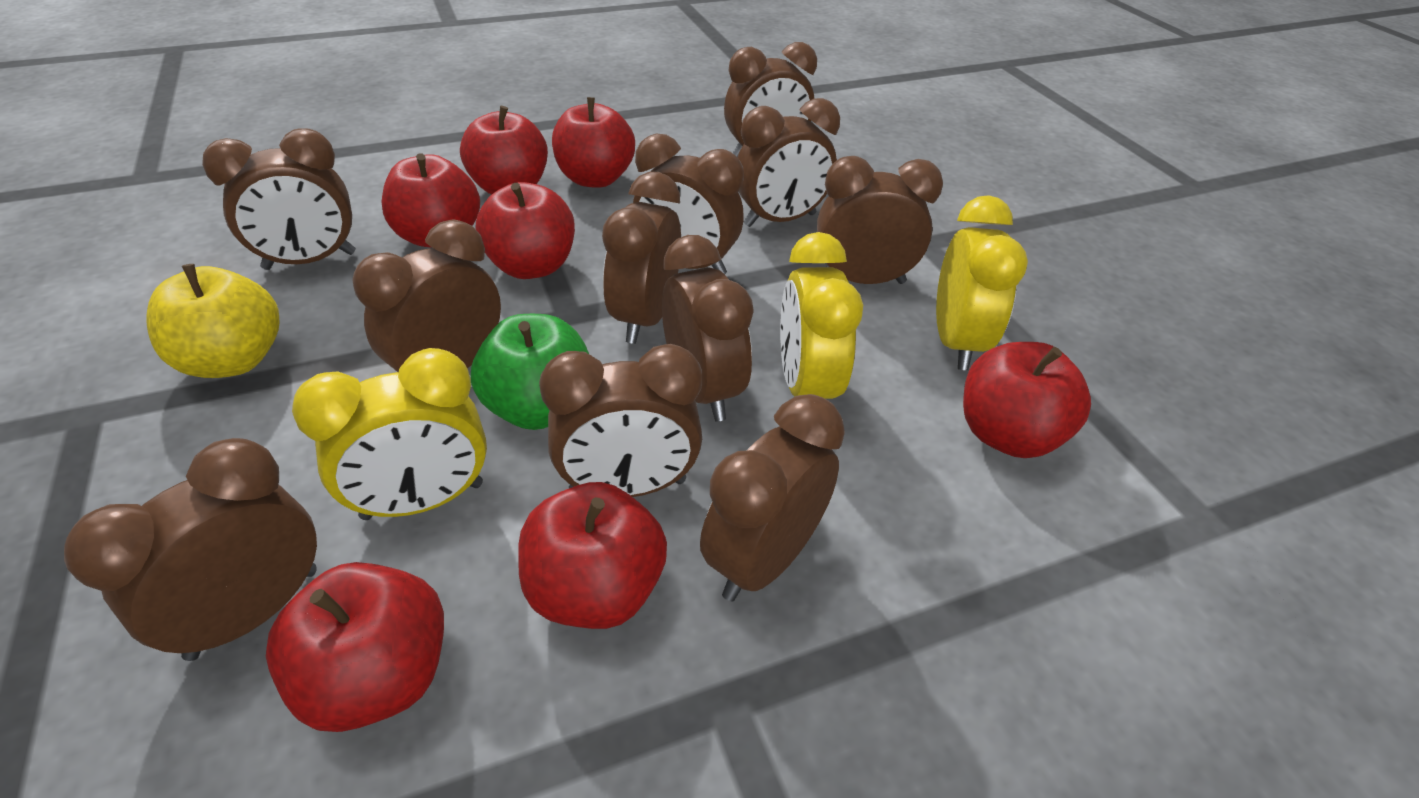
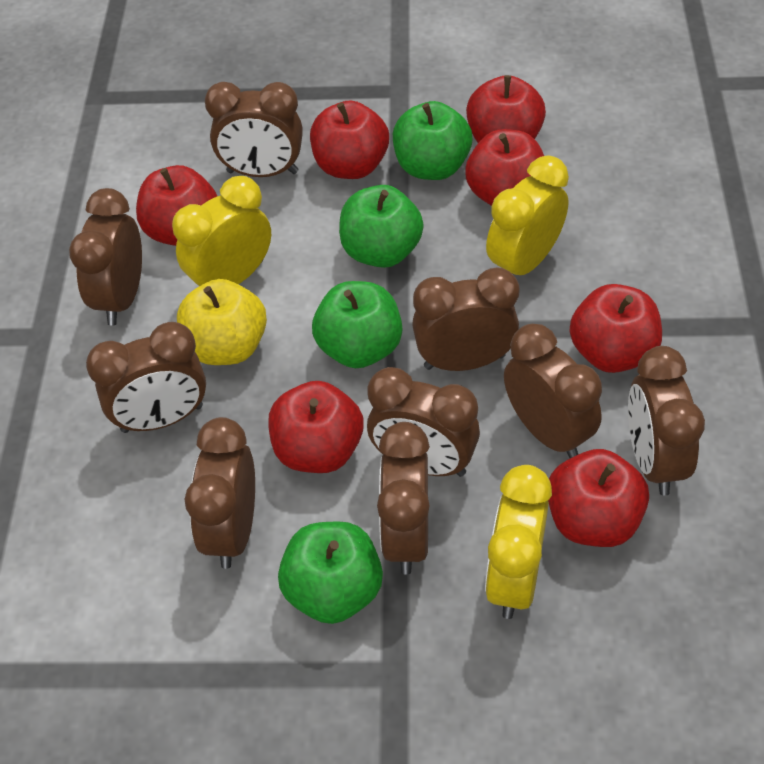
brown clock: [64,438,317,661] [202,128,356,270] [352,219,501,372] [539,344,702,497] [602,172,681,344] [633,134,744,274] [662,235,754,422] [700,394,845,601] [724,42,817,157] [737,98,840,227] [817,156,943,284] = 11 -> [69,188,142,326] [86,322,206,433] [185,417,255,569] [205,82,303,177] [367,367,480,477] [377,422,430,575] [412,267,519,371] [504,324,602,458] [628,346,705,496] = 9
green apple: [471,314,589,430] = 1 -> [278,522,383,624] [312,281,402,368] [339,185,424,268] [393,101,472,180] = 4

